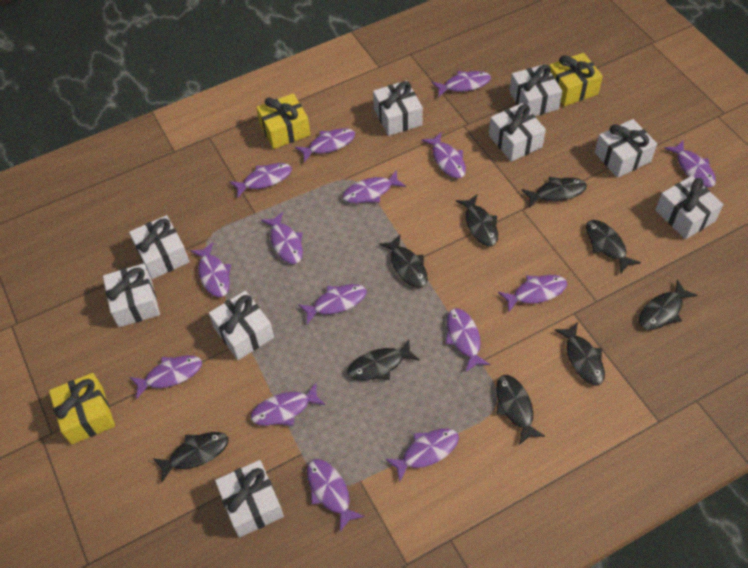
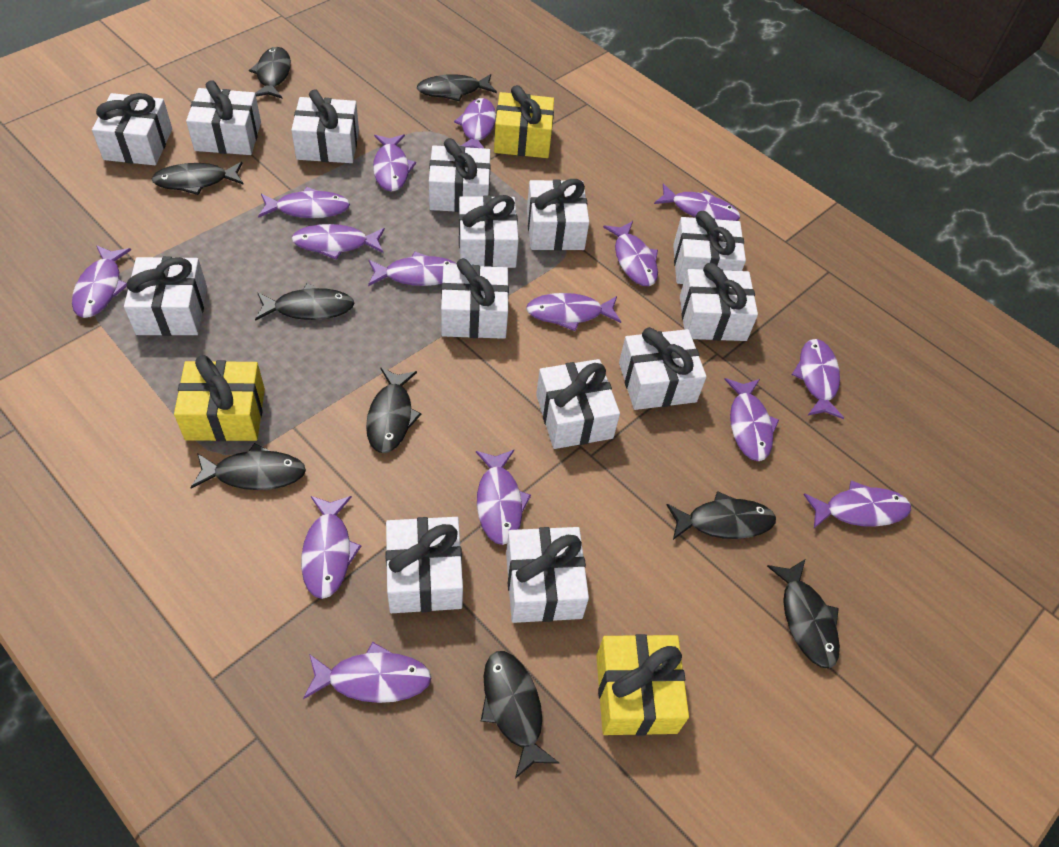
white gift: [103,264,160,327] [129,215,189,279] [209,291,274,360] [215,460,284,538] [373,80,423,136] [489,103,546,162] [509,64,562,116] [595,119,657,178] [655,176,723,239] = 9 -> [92,93,172,165] [124,256,207,336] [186,80,261,155] [291,89,359,163] [386,517,463,613] [429,138,491,212] [441,258,509,339] [459,195,519,268] [506,527,589,623] [527,179,589,251] [536,359,620,449] [619,327,706,410] [673,211,746,284] [680,263,758,341] = 14

